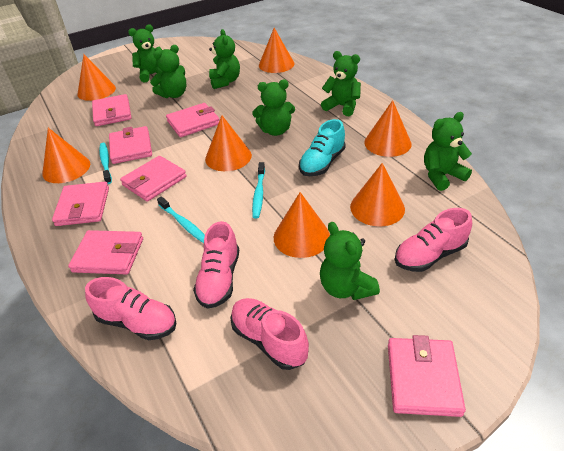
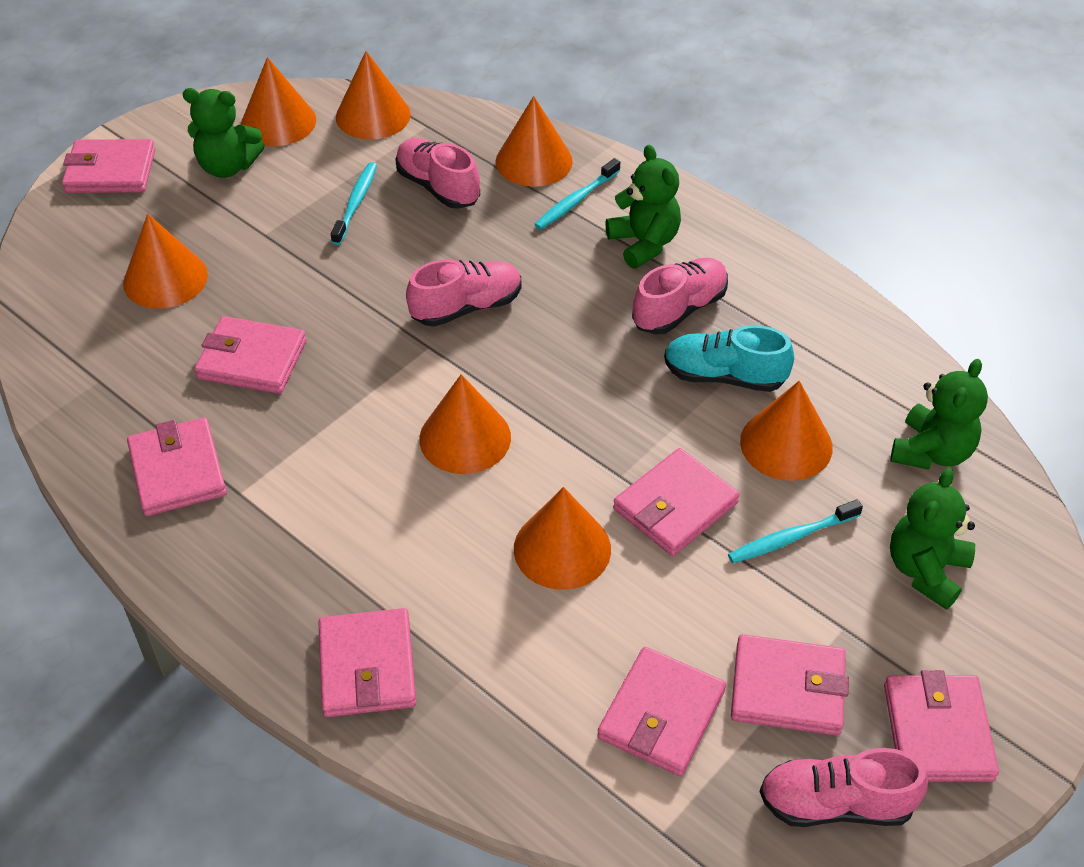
green teddy bear: [128,24,163,82] [150,45,186,98] [209,29,240,89] [252,80,295,136] [320,222,380,300] [321,51,361,116] [424,112,472,191] = 7 -> [183,88,265,178] [606,145,681,269] [890,468,975,610] [891,359,988,470] = 4
pink wallet: [52,182,109,226] [68,230,143,275] [92,94,131,126] [109,126,152,164] [120,156,187,202] [166,103,219,137] [388,335,466,417] = 7 -> [62,139,155,193] [127,417,227,516] [194,316,306,394] [318,608,416,717] [597,647,726,776] [613,448,740,556] [731,634,849,736] [884,670,999,782] = 8

